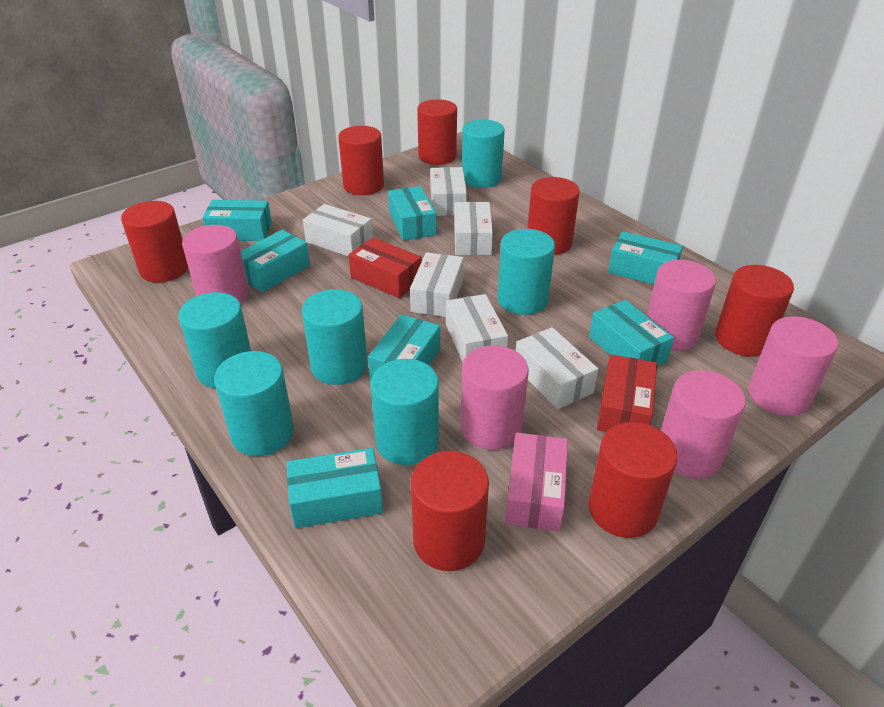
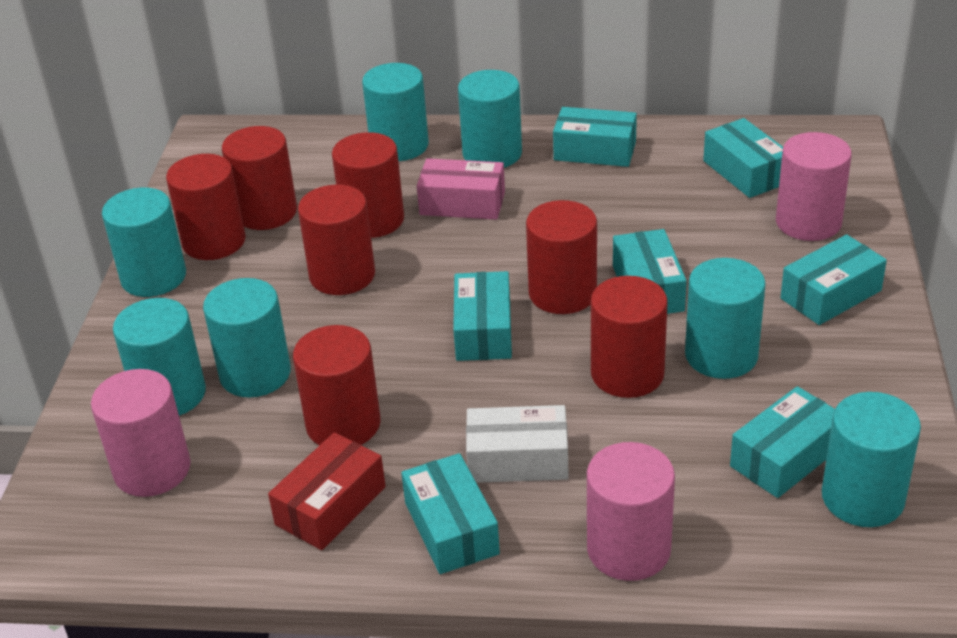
pink cylinder: [182,225,249,304] [460,345,529,450] [647,260,716,351] [661,370,746,478] [749,316,839,416] = 5 -> [91,369,190,497] [587,442,675,581] [776,132,852,241] = 3
red box: [349,237,422,298] [597,355,657,432] = 2 -> [268,432,386,550] = 1
turquoise cylinder: [178,292,251,388] [214,351,294,456] [301,289,368,385] [370,359,439,465] [462,120,505,188] [498,229,555,315] = 6 -> [102,188,186,297] [113,298,206,416] [203,278,291,398] [362,63,429,161] [458,70,522,168] [685,258,766,379] [822,392,921,527] = 7
white box: [303,204,373,257] [410,252,464,317] [430,167,467,216] [446,294,508,362] [454,202,493,255] [516,327,598,409] = 6 -> [466,405,569,483] = 1

